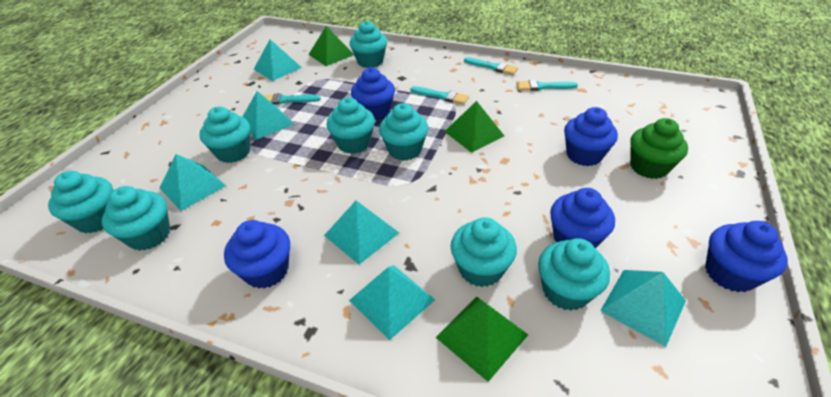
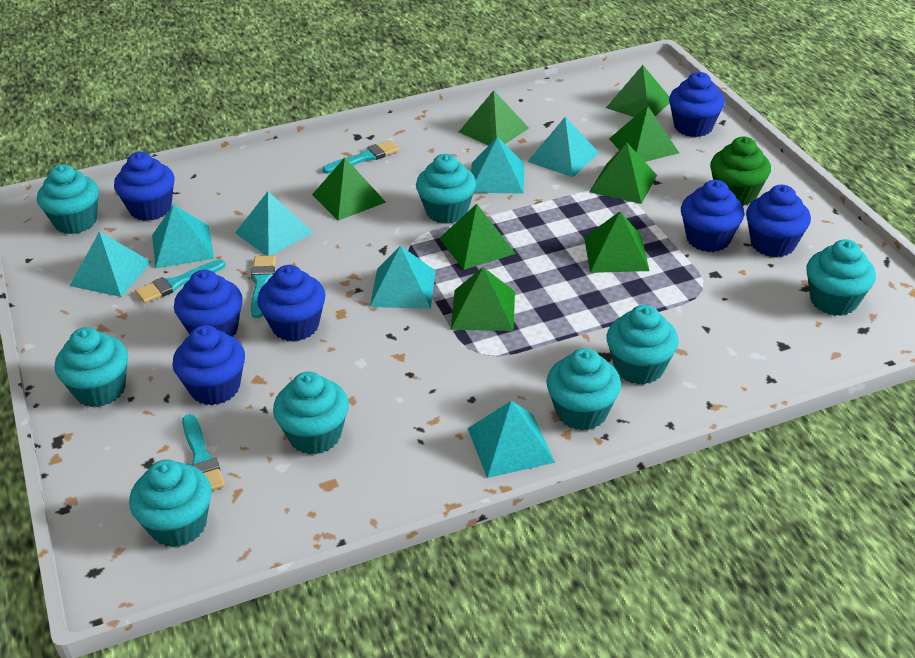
blue cupcake: [224,220,290,289] [351,68,395,120] [550,188,615,248] [564,107,618,166] [705,221,788,292] = 5 -> [114,152,175,221] [172,325,245,405] [174,270,243,337] [257,265,325,341] [669,72,725,137] [681,180,744,252] [746,185,811,257] = 7
green pyramid: [308,26,354,66] [436,297,528,382] [444,101,504,153] = 3 -> [312,157,386,221] [439,204,516,270] [451,267,515,331] [459,90,529,146] [584,211,650,273] [589,143,657,204] [606,65,669,117] [609,106,679,162] = 8
turquoise pyramid: [160,154,226,211] [242,91,294,140] [254,39,302,81] [324,201,399,265] [349,265,435,340] [600,270,686,347] = 6 -> [70,231,151,297] [152,205,214,268] [235,192,314,256] [370,246,436,309] [468,401,555,478] [471,137,524,194] [527,117,599,177] = 7

